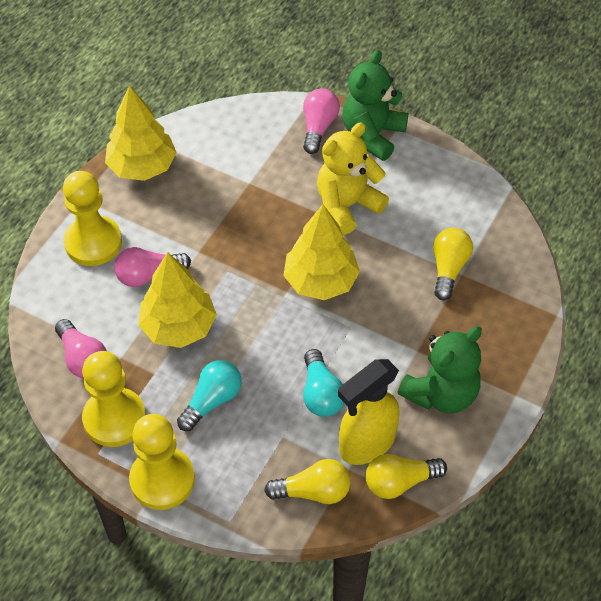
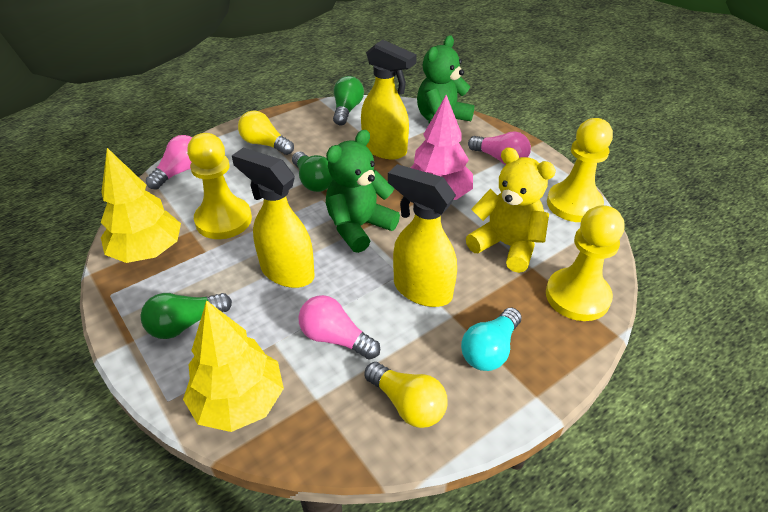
green light bulb: none = 0 -> [141,293,232,339] [292,151,333,192] [333,76,364,125] = 3
pink tree: none = 0 -> [411,95,473,200] = 1
turquoise light bulb: [177,360,242,431] [303,349,344,417] = 2 -> [461,308,522,371] = 1
yellow light bulb: [264,459,351,504] [366,454,447,499] [433,228,473,300] = 3 -> [238,110,294,155] [364,362,448,428] = 2
yellow spray bottle: [338,359,400,465] = 1 -> [232,148,315,288] [361,40,417,159] [388,164,457,307] = 3
yellow tree: [105,86,177,181] [138,252,217,348] [284,205,360,300] = 3 -> [101,148,181,263] [183,300,284,432] = 2

